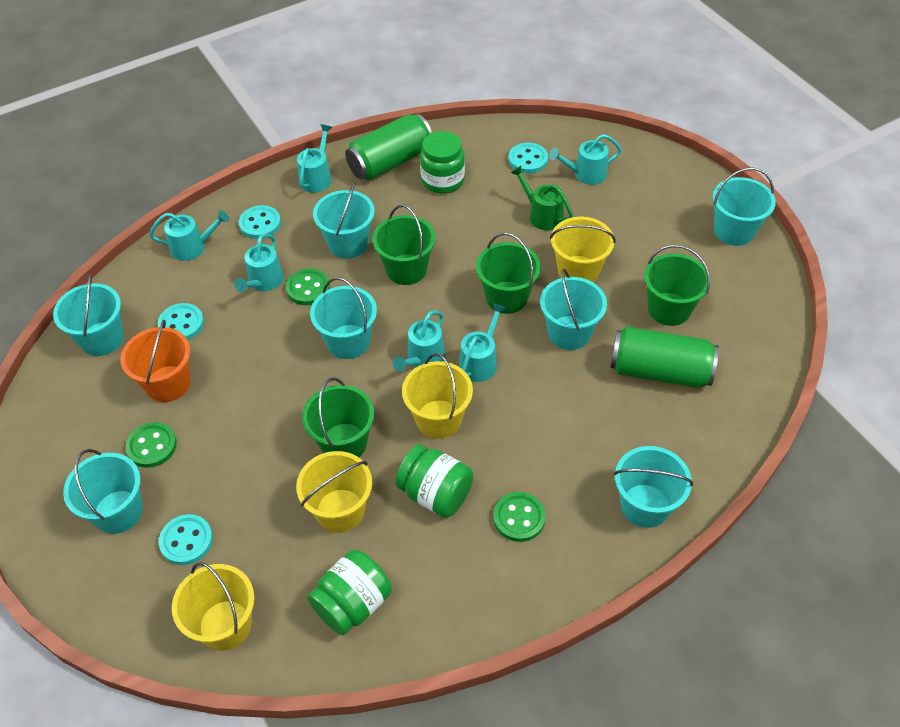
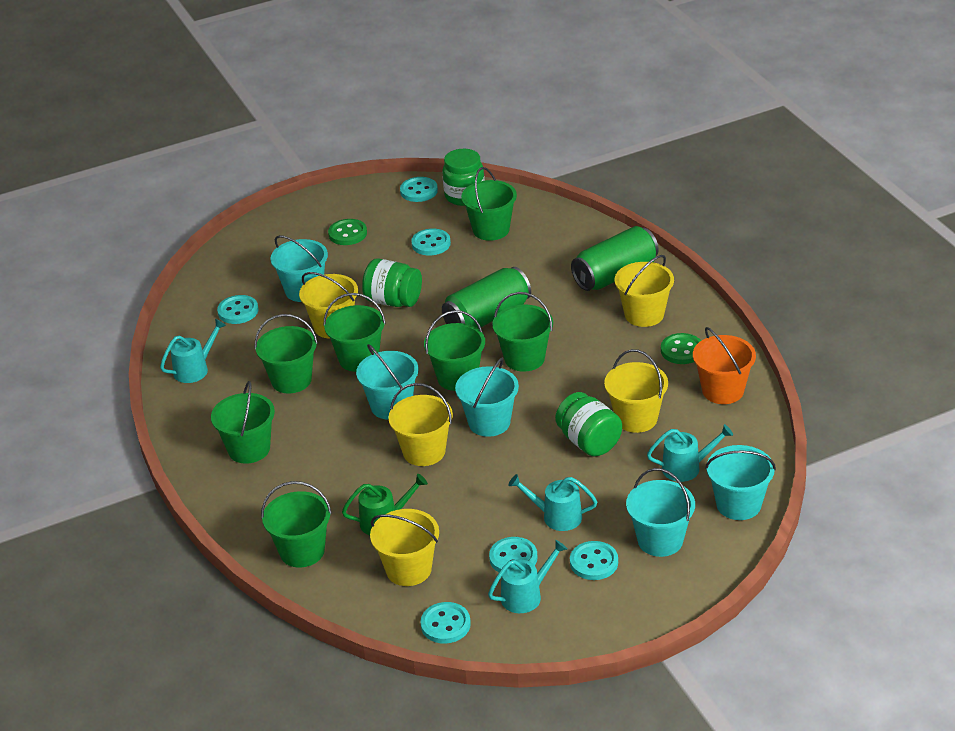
green bucket: [302,378,375,457] [373,205,435,285] [476,232,541,314] [644,245,711,326] = 4 -> [211,381,275,464] [255,314,318,393] [261,481,332,568] [323,293,386,372] [424,310,485,391] [461,167,517,241] [492,292,553,372] = 7
green button: [125,422,177,468] [286,268,330,305] [493,492,546,542] = 3 -> [328,219,367,245] [661,333,701,364] = 2
turquoise bucket: [53,274,124,356] [63,449,143,534] [310,277,377,359] [313,181,375,259] [540,269,607,350] [613,446,693,528] [713,168,776,246] = 7 -> [270,235,328,302] [356,344,419,420] [455,358,519,437] [626,468,695,557] [705,445,776,520] = 5
turquoise button: [158,303,204,340] [159,514,213,565] [239,205,281,239] [509,143,548,173] = 4 -> [217,295,258,324] [400,177,438,202] [411,229,451,256] [420,602,471,644] [489,537,538,572] [570,541,618,580] = 6
turquoise watering can: [149,210,229,261] [234,234,284,292] [297,124,332,193] [393,310,445,371] [459,303,506,382] [549,134,622,185] = 6 -> [160,319,226,383] [488,540,567,613] [508,474,598,531] [647,424,733,482] = 4
yellow bucket: [172,562,254,651] [296,451,372,533] [402,353,473,439] [550,217,616,283] = 4 -> [299,272,358,339] [370,509,439,586] [388,383,453,466] [604,349,668,433] [615,255,674,327] = 5

